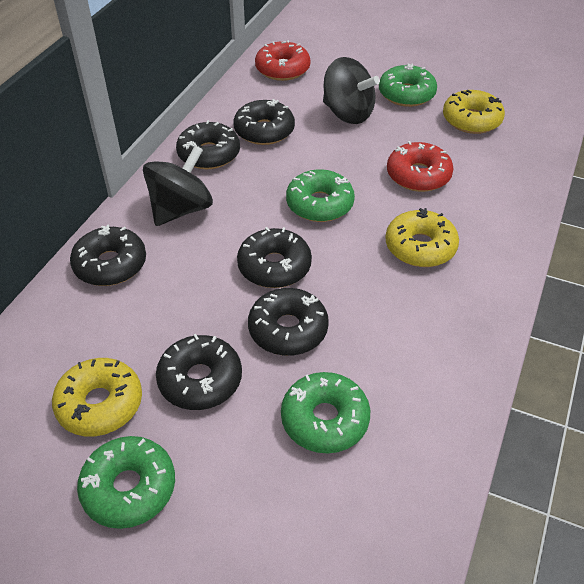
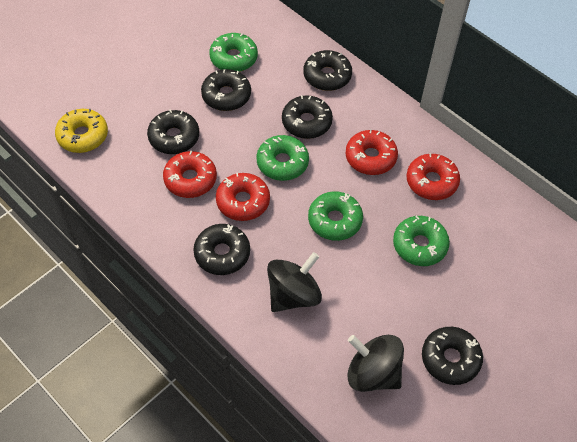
red donut: [255,40,311,81] [387,141,454,192] = 2 -> [163,151,217,198] [216,173,270,221] [346,129,398,175] [407,153,460,200] = 4
yellow donut: [52,358,142,436] [385,208,459,267] [443,90,505,134] = 3 -> [55,109,108,153] = 1

